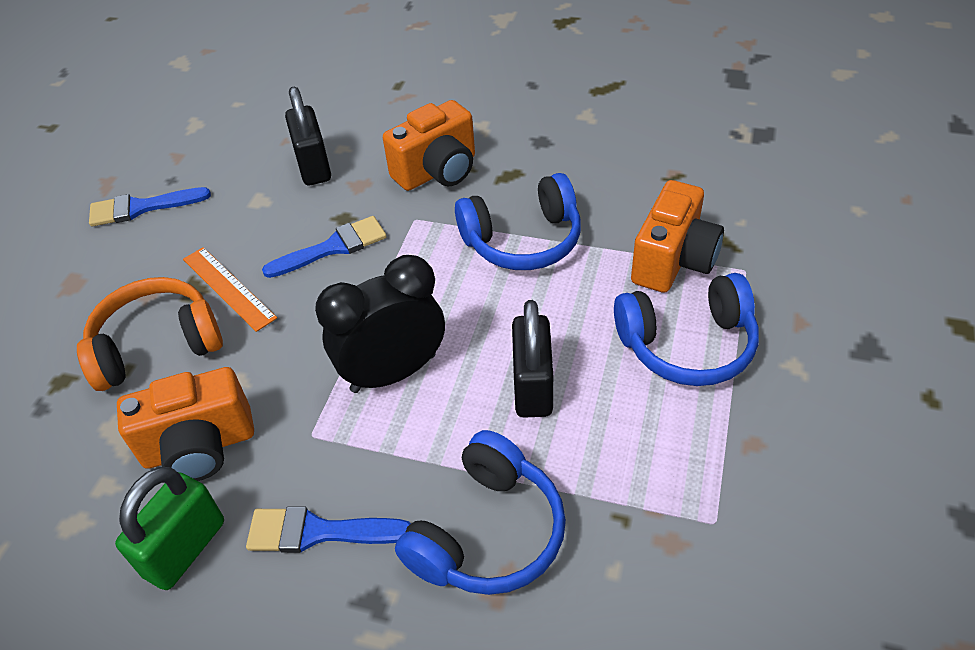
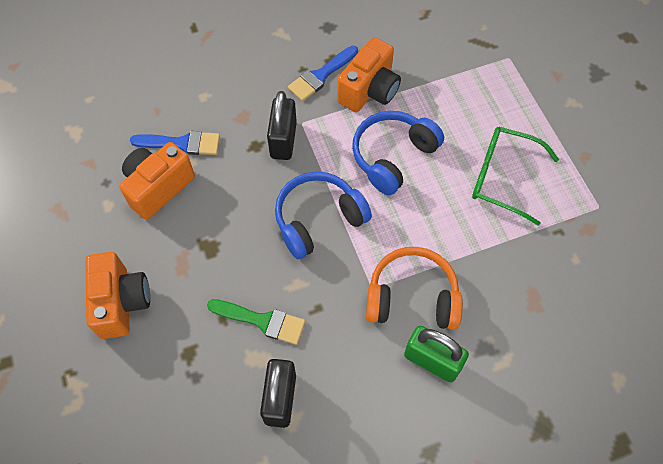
black clock: [315,255,445,393] = 1 -> none = 0
blue brush: [89,187,211,227] [246,507,411,553] [262,216,387,278] = 3 -> [130,131,220,155] [288,46,358,101] = 2
blue headphones: [395,430,566,595] [455,173,581,270] [614,273,759,386] = 3 -> [275,172,372,259] [352,111,444,195] = 2
green brush: none = 0 -> [207,299,305,345] = 1
green glasses: none = 0 -> [472,127,559,226] = 1
orange ruler: [183,247,277,332] = 1 -> none = 0

